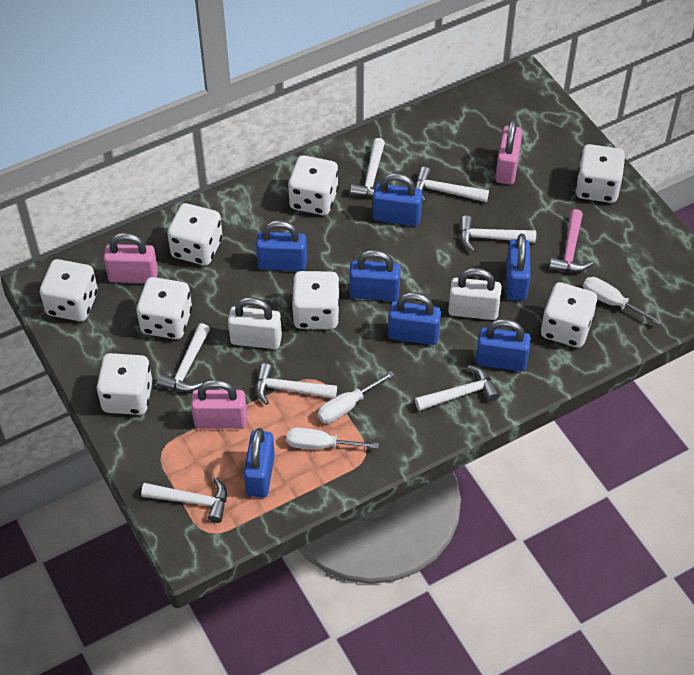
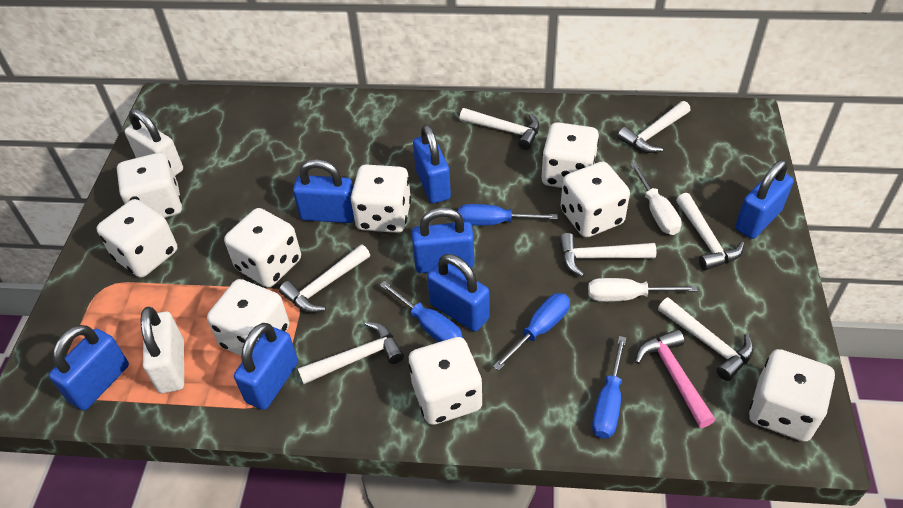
blue screwdriver: none = 0 -> [380,281,463,342] [458,204,558,226] [493,293,570,371] [592,336,626,439] = 4
pink padlock: [104,233,158,283] [191,380,247,429] [495,119,522,184] = 3 -> none = 0
white dice: [40,259,98,321] [96,353,153,415] [137,277,192,339] [167,203,223,265] [288,155,338,215] [292,271,340,329] [541,282,597,348] [576,144,625,203] = 8 -> [96,199,177,278] [117,153,182,218] [207,279,289,356] [224,208,301,287] [350,165,411,233] [409,337,482,425] [542,122,599,188] [560,161,630,238] [749,349,835,442] = 9
white screwdriver: [286,427,379,449] [317,371,395,423] [583,277,662,325] = 3 -> [588,278,698,302] [630,162,682,235] = 2

